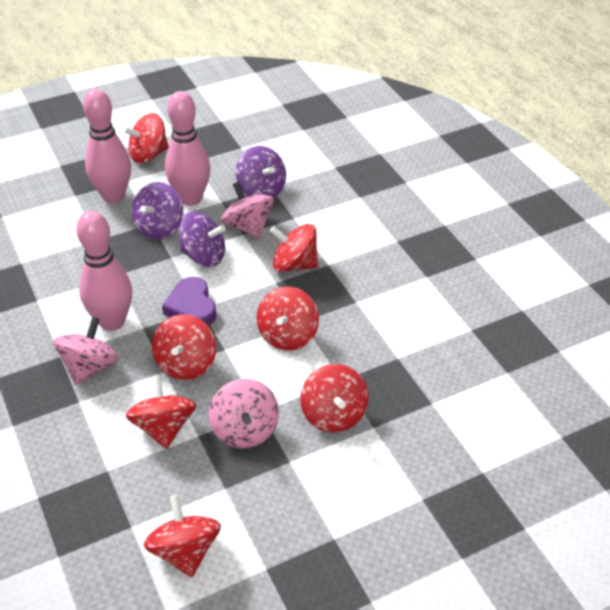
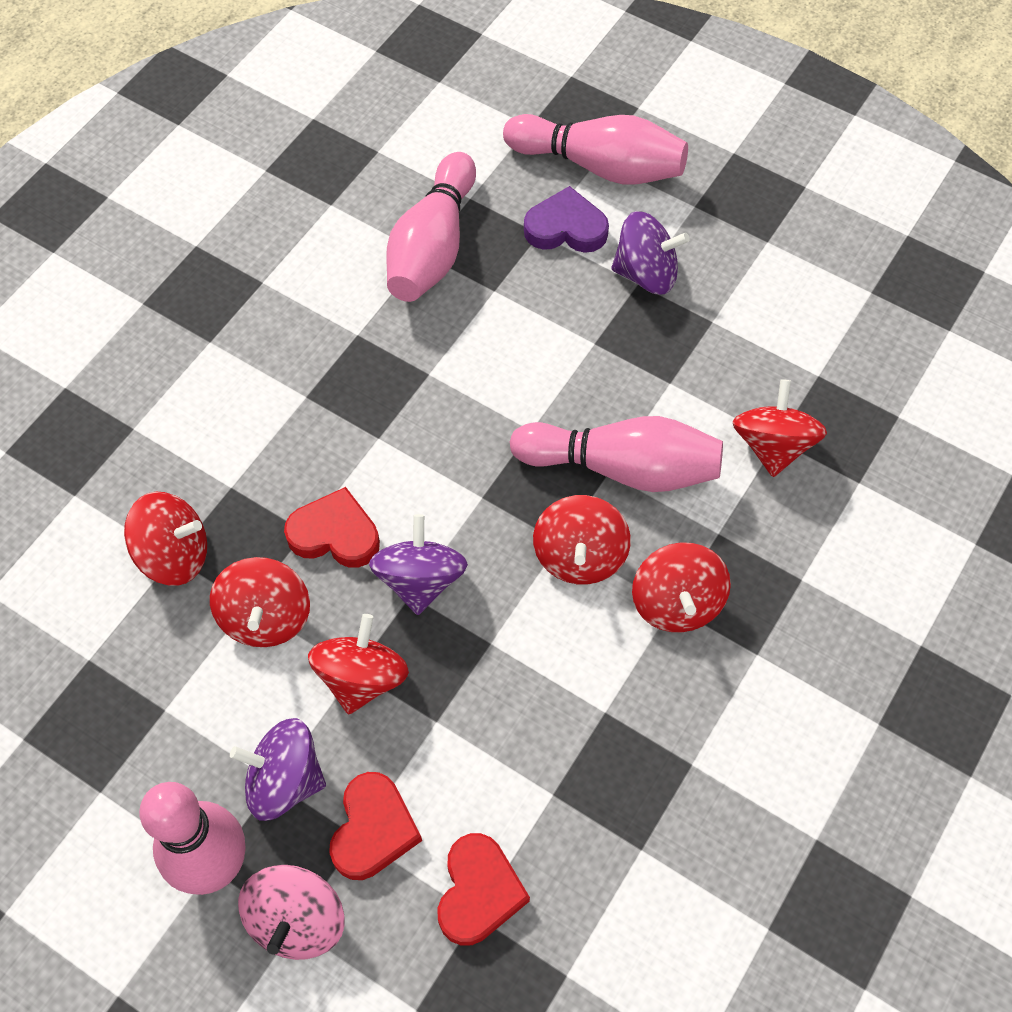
pink bowling pin: [76,211,132,331] [83,89,131,203] [165,91,210,206] = 3 -> [139,782,245,895] [386,152,476,302] [503,114,688,185] [510,416,723,492] = 4
pink spinning top: [53,317,119,385] [209,379,279,449] [221,182,273,238] = 3 -> [238,865,344,960] = 1
red heart: none = 0 -> [284,487,380,568] [329,772,422,880] [437,833,530,946] = 3
red spinning top: [123,113,169,164] [126,375,196,449] [143,495,221,577] [152,314,216,380] [257,287,319,351] [270,224,318,272] [300,364,369,433] = 7 -> [124,492,207,586] [210,557,310,647] [308,614,409,714] [533,495,631,584] [632,542,731,632] [733,379,827,477] = 6

